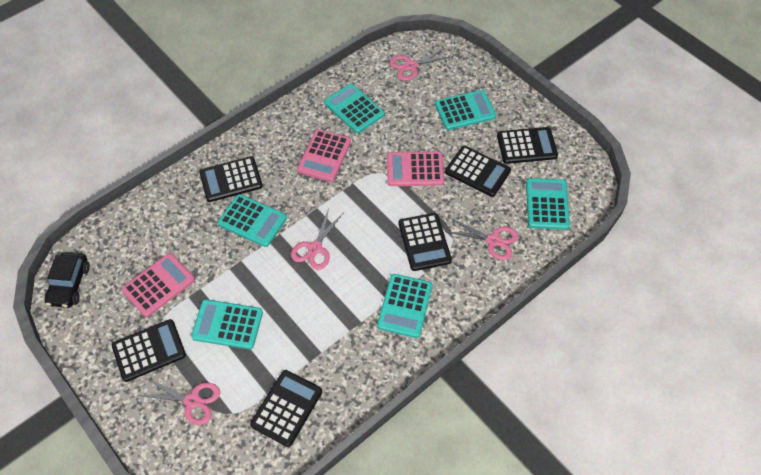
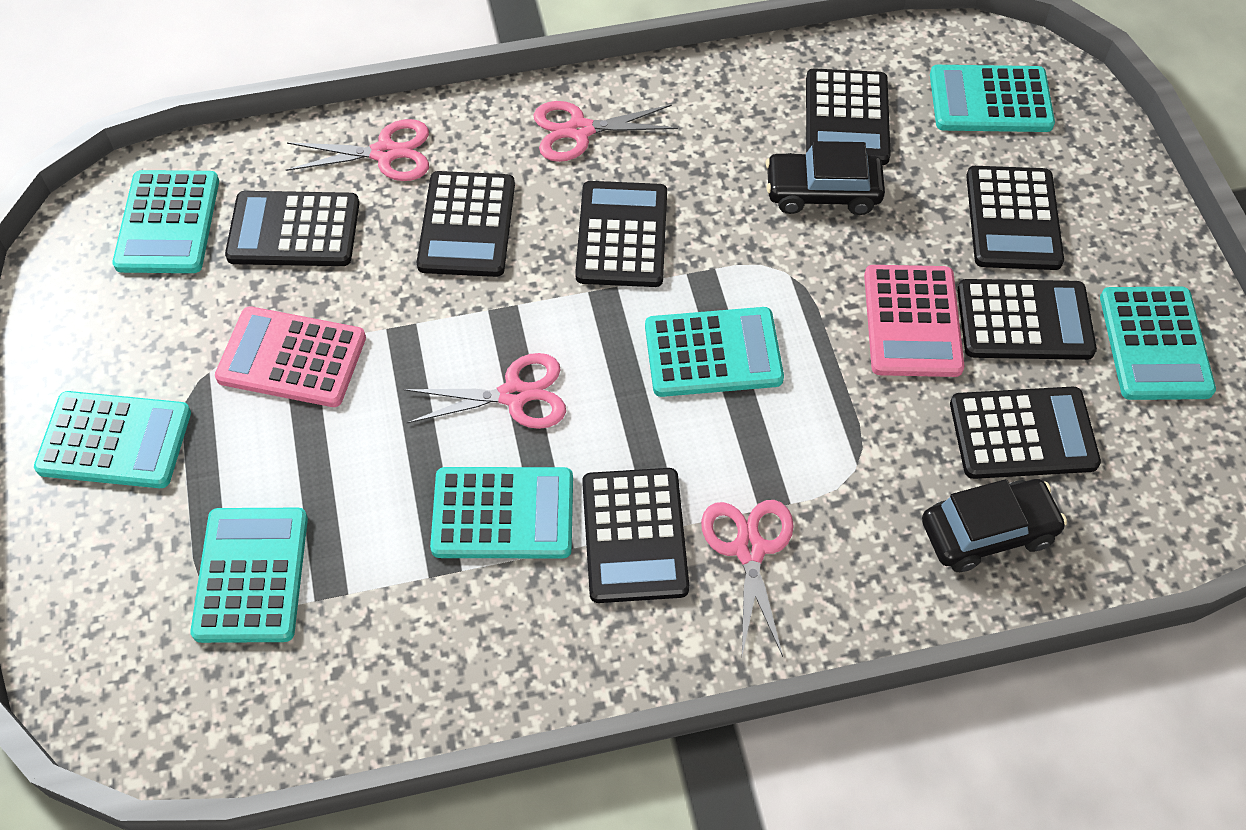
black calculator: [112,319,186,382] [199,156,263,202] [250,370,322,447] [398,213,452,271] [445,146,511,197] [497,127,558,164] = 6 -> [225,191,359,266] [417,171,515,277] [575,181,667,287] [582,468,689,603] [806,68,891,165] [950,387,1101,479] [957,279,1097,360] [966,166,1064,270] = 8
black car: [44,253,90,308] = 1 -> [765,141,885,215] [922,479,1067,572] = 2
pink calculator: [121,253,195,317] [297,129,351,182] [387,152,444,186] = 3 -> [215,306,366,407] [864,265,964,377] = 2
turquoise calculator: [191,299,263,349] [218,194,287,247] [324,84,384,133] [377,274,432,338] [435,90,496,130] [526,178,570,230] = 6 -> [34,391,191,488] [112,170,219,273] [190,508,308,643] [430,467,573,559] [645,307,784,397] [930,65,1055,132] [1100,286,1216,400] = 7

